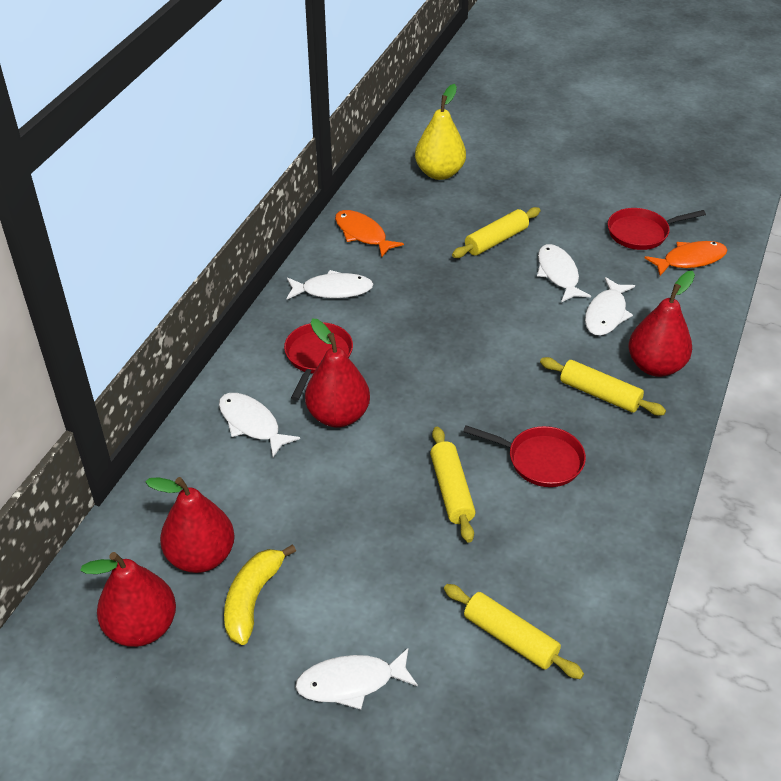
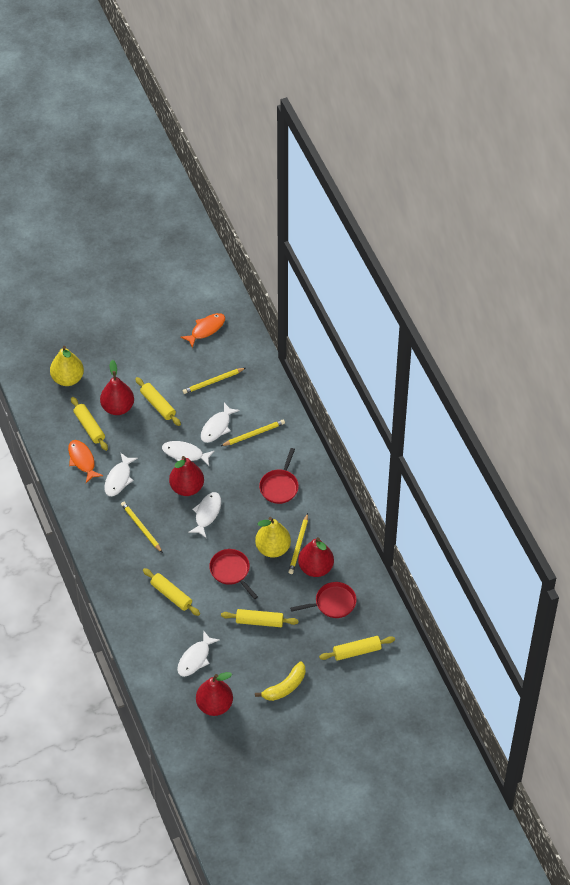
yellow pear: [415,84,466,180] = 1 -> [50,346,84,386] [255,517,291,558] = 2
yellow pencil: none = 0 -> [121,502,163,553] [183,368,245,394] [221,419,285,446] [288,513,308,574] = 4
yellow rolling pin: [430,427,476,543] [444,584,584,679] [452,207,541,258] [540,357,666,416] = 4 -> [71,397,108,451] [135,377,181,426] [143,568,200,616] [221,609,299,627] [319,636,395,661] = 5

